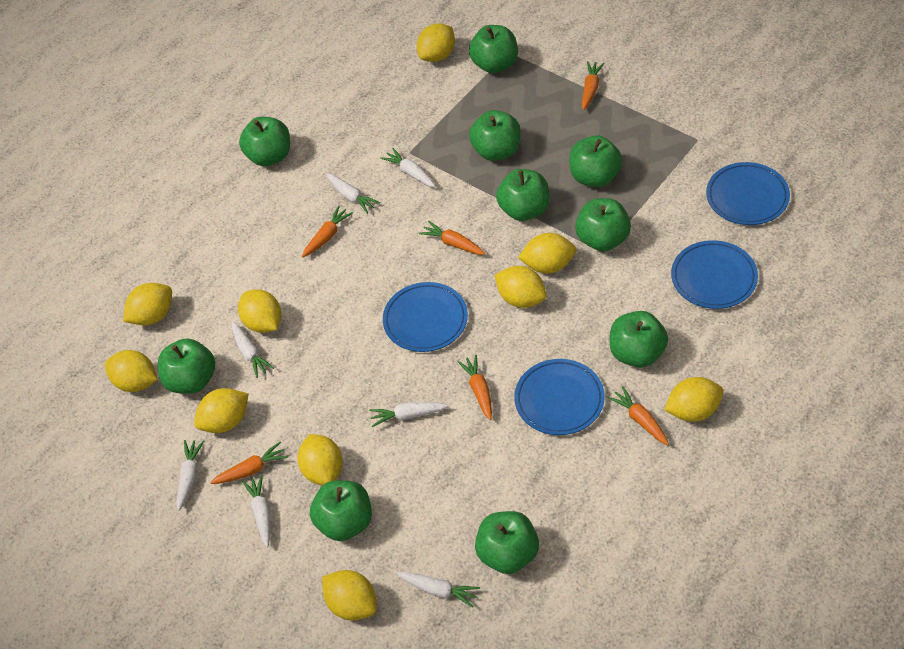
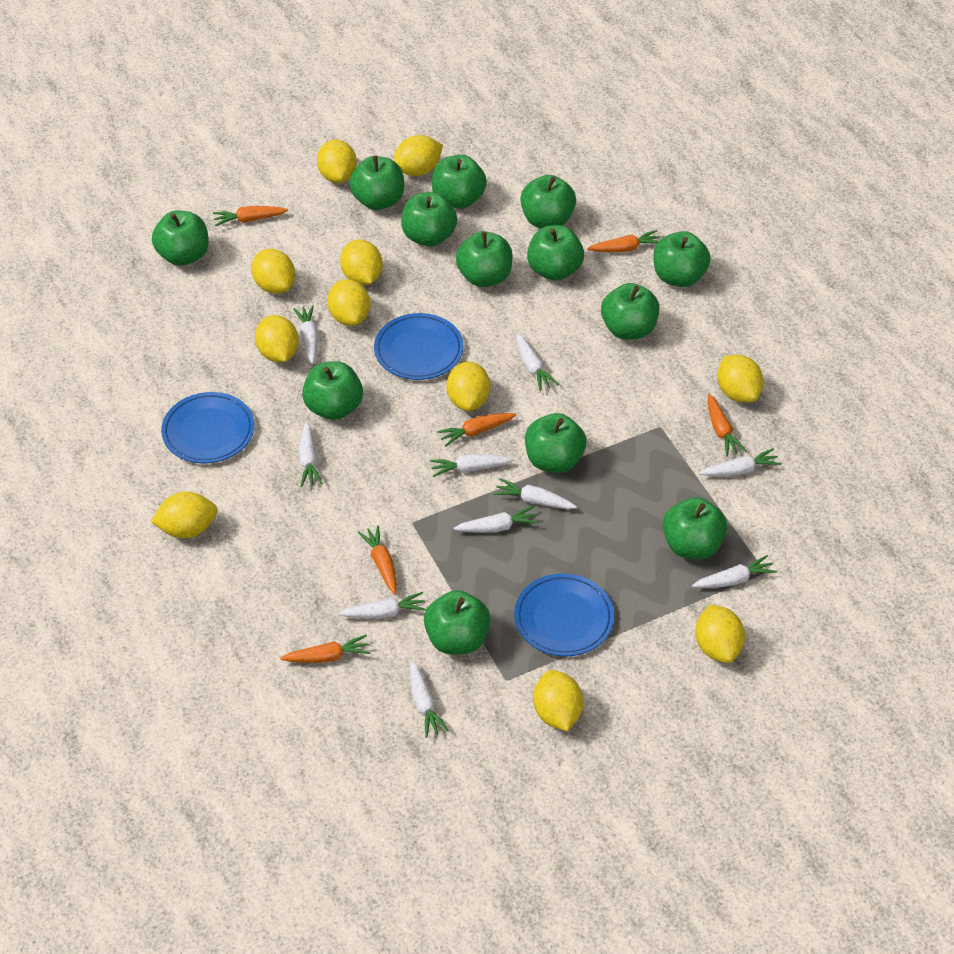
blue plate: [383,282,468,352] [514,359,605,435] [671,240,758,309] [706,162,790,225] = 4 -> [161,392,254,464] [374,313,463,380] [514,573,614,656] = 3
green apple: [158,338,215,394] [239,117,290,166] [310,480,372,541] [469,25,518,73] [469,110,521,161] [475,511,539,574] [496,169,550,221] [569,135,622,187] [575,198,631,251] [610,311,668,368] = 10 -> [152,211,209,266] [302,361,363,420] [349,155,404,210] [401,192,457,247] [424,590,490,655] [432,155,487,209] [456,231,513,287] [520,175,576,228] [525,413,587,473] [527,225,584,281] [601,283,660,340] [653,231,710,287] [663,497,727,559] = 13
white carrot: [176,440,204,511] [231,321,274,378] [242,474,271,547] [326,173,380,214] [369,402,449,427] [381,148,436,187] [396,572,480,608] = 7 -> [293,305,318,364] [299,422,323,487] [338,592,426,618] [410,660,449,738] [430,454,513,477] [454,506,539,533] [494,478,577,509] [516,333,559,391] [692,555,777,588] [699,448,781,476] = 10
yellow lemon: [105,350,158,392] [123,283,172,325] [194,388,249,433] [238,289,281,333] [297,434,343,485] [322,570,377,621] [417,24,455,62] [495,266,547,308] [518,233,576,274] [664,377,723,422] = 10 -> [151,492,218,538] [251,249,295,294] [255,315,299,362] [317,140,357,183] [327,279,370,326] [340,240,383,285] [393,135,443,176] [447,361,490,411] [533,670,583,732] [695,605,745,663] [717,355,764,403] = 11

